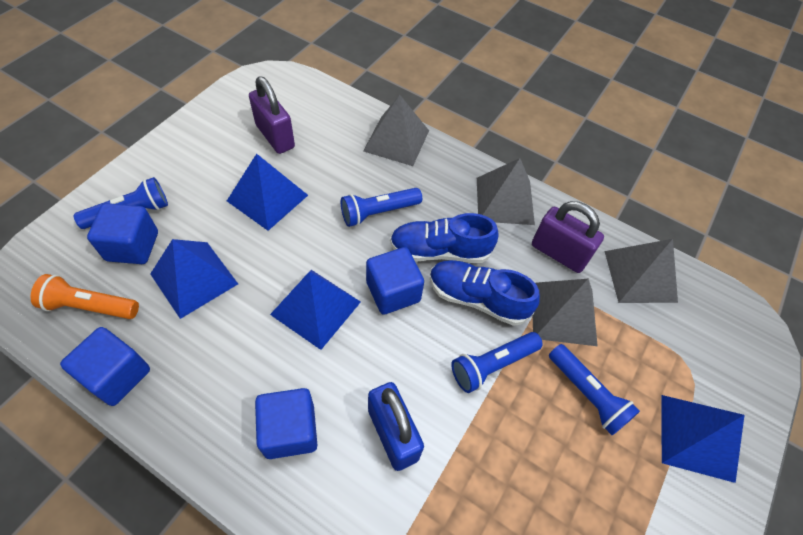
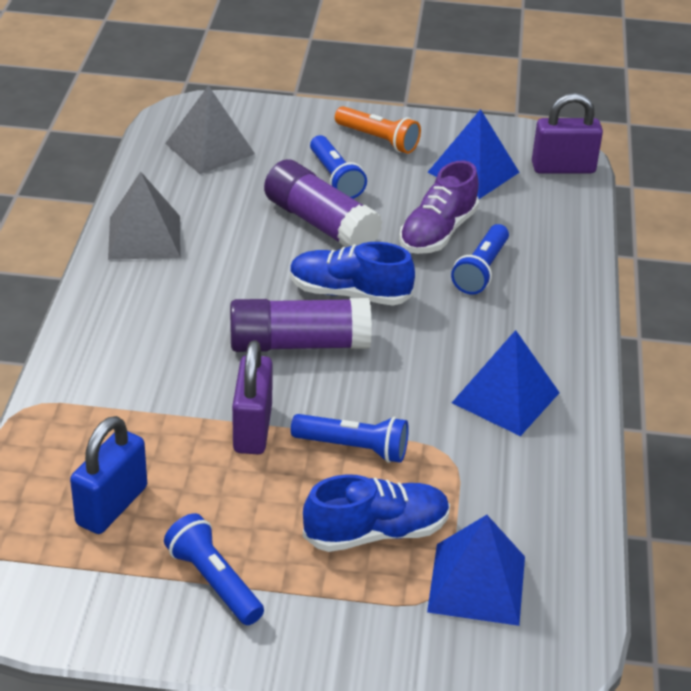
blue cube: [60,327,150,406] [87,203,158,264] [255,388,317,459] [366,247,424,315] = 4 -> none = 0
blue pyramid: [150,239,238,319] [227,153,308,231] [270,270,361,350] [661,395,744,483] = 4 -> [427,515,525,626] [428,109,520,199] [452,330,560,436] = 3
grey pyramid: [363,95,429,166] [477,158,535,225] [533,278,598,346] [604,239,678,303] = 4 -> [108,171,181,260] [165,85,255,174] = 2
purple glue stick: none = 0 -> [230,298,372,352] [264,159,383,247] = 2
purple shoe: none = 0 -> [399,161,479,254] = 1

